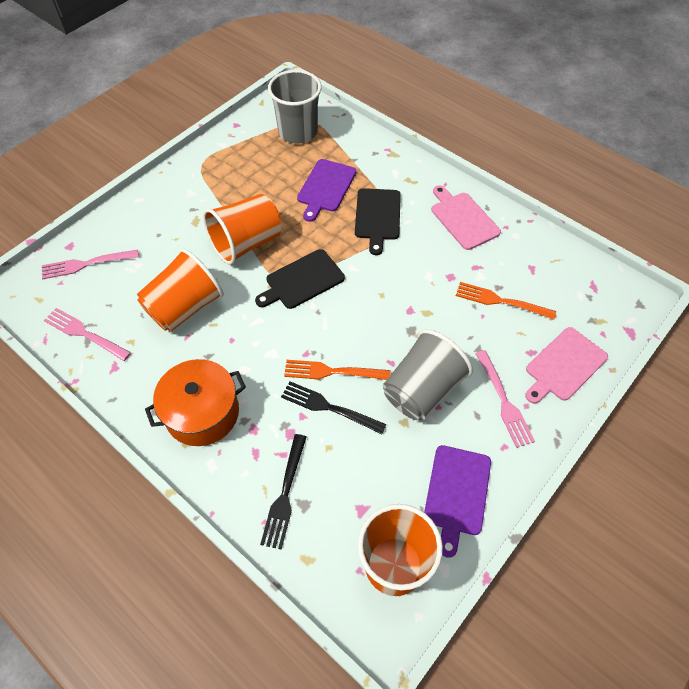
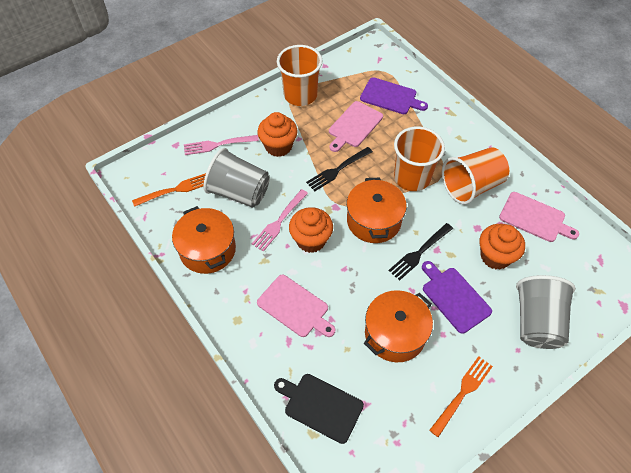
black cutting board: [255,249,345,309] [355,188,401,255] = 2 -> [274,374,364,444] = 1
orange cupcake: none = 0 -> [258,112,298,157] [289,207,333,253] [479,224,525,270] = 3
orange pot: [145,359,246,446] = 1 -> [172,206,236,274] [347,178,407,243] [364,290,433,362] = 3
pink cutting board: [432,185,501,250] [525,327,608,404] = 2 -> [257,275,335,337] [329,101,383,152] [499,192,579,242] = 3
pink fork: [42,249,139,279] [44,308,131,361] [475,350,535,448] = 3 -> [184,135,259,155] [252,189,308,252] = 2

